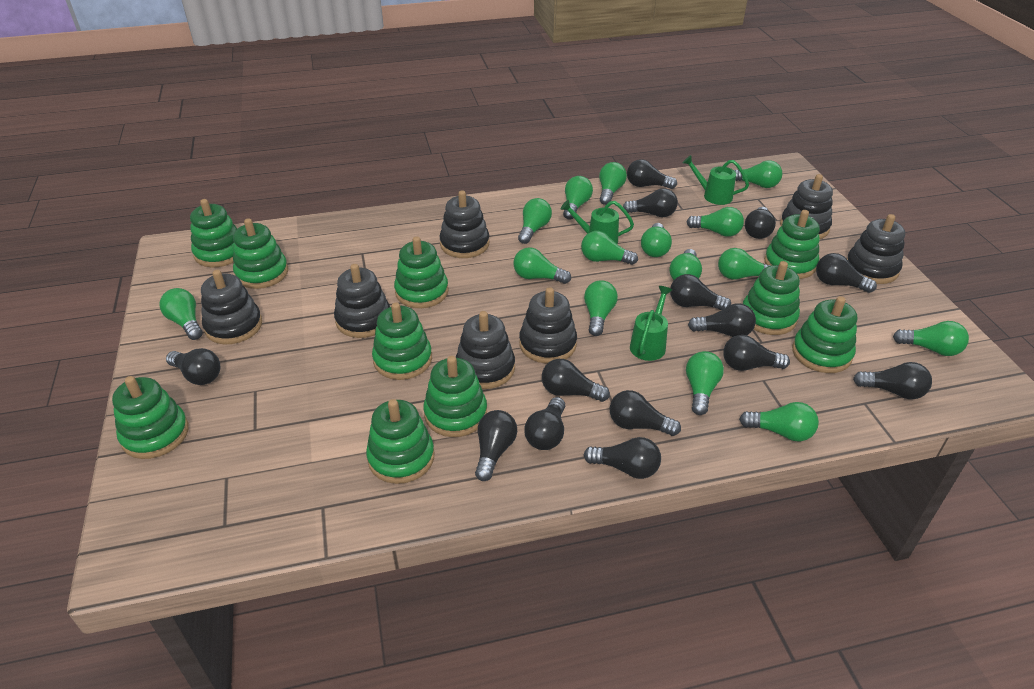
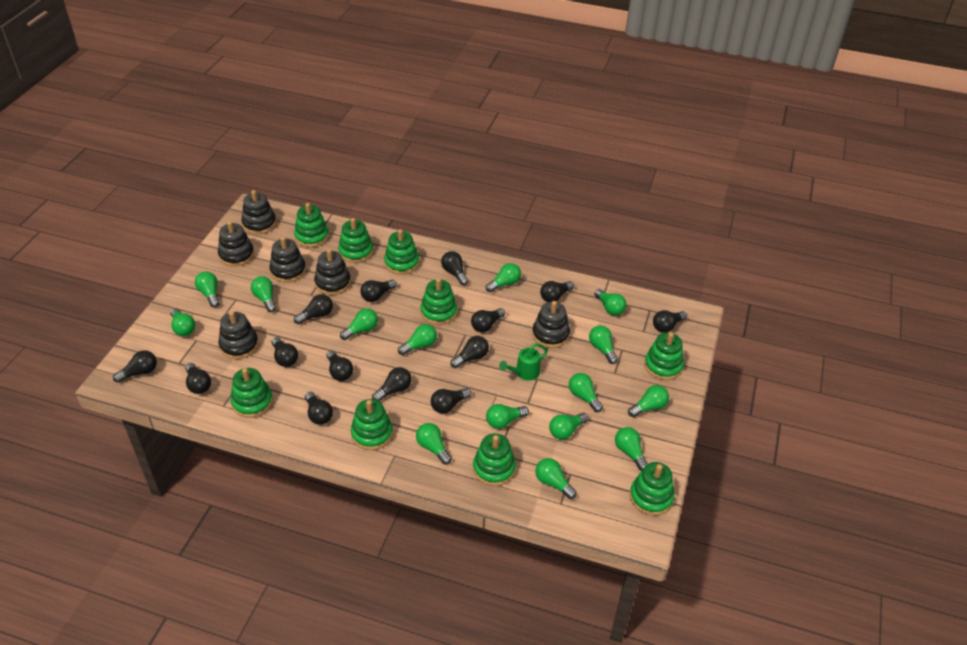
black stacking toy: [201,270,262,344] [334,264,390,338] [439,190,489,258] [456,311,515,389] [519,287,577,364] [780,174,833,239] [847,214,905,284] = 7 -> [218,221,254,267] [219,311,259,359] [241,190,276,234] [269,237,306,283] [314,249,351,295] [532,301,570,348] = 6
green stacking toy: [112,376,189,459] [190,199,237,267] [233,218,288,289] [366,399,434,484] [372,303,432,380] [394,236,449,308] [423,356,487,437] [743,261,800,335] [764,210,820,279] [792,296,857,373] = 10 -> [231,368,273,418] [294,203,329,248] [338,218,373,263] [351,399,393,450] [384,229,419,275] [420,278,457,325] [473,434,516,486] [630,462,675,516] [644,332,684,380] = 9
green watering can: [560,200,634,244] [630,286,672,361] [682,155,749,205] = 3 -> [499,344,548,380] = 1

